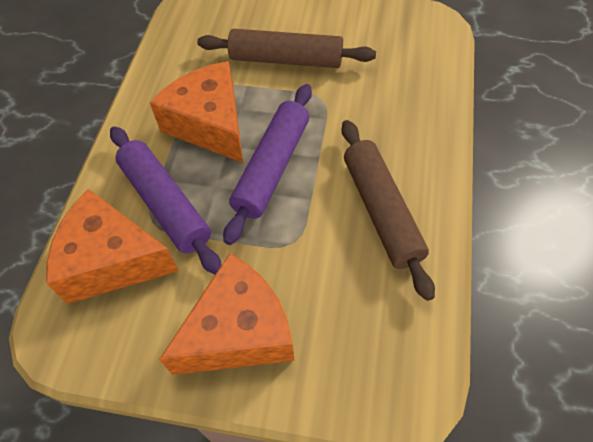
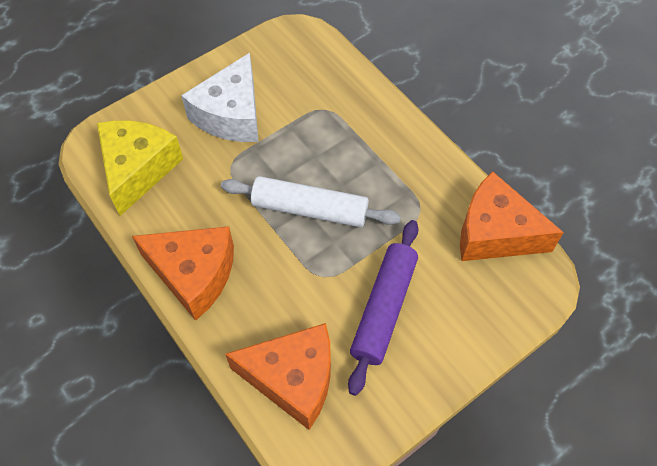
brown rolling pin: [197,29,376,68] [341,120,435,301] = 2 -> none = 0
purple rolling pin: [110,126,221,274] [223,84,312,245] = 2 -> [348,220,419,396] = 1
white cheese: none = 0 -> [181,53,259,142] = 1
white rolling pin: none = 0 -> [221,176,401,228] = 1
yellow cheese: none = 0 -> [97,120,183,216] = 1

